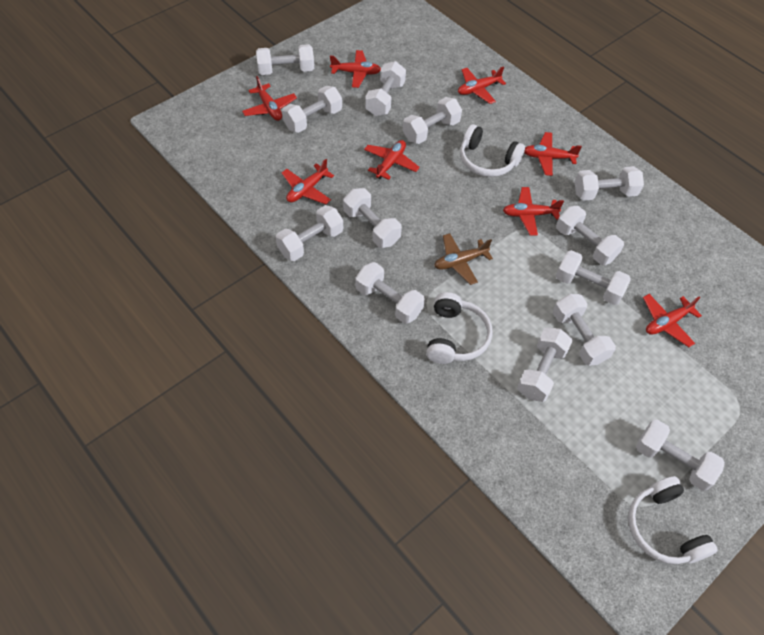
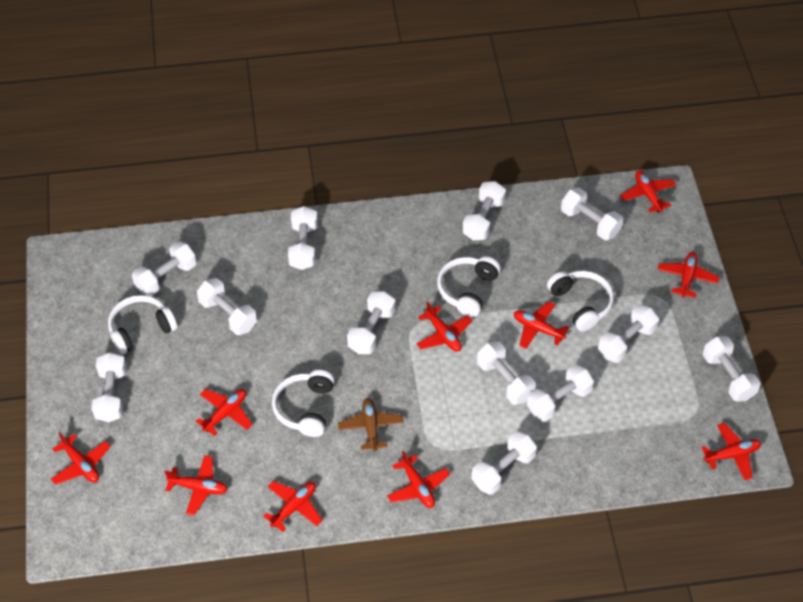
red plane: [242,76,297,121] [282,159,334,204] [330,50,381,88] [364,140,420,180] [458,66,506,104] [503,187,564,236] [524,132,582,176] [643,294,702,347] = 8 -> [51,432,111,485] [165,455,228,515] [195,389,253,436] [263,481,323,532] [387,451,450,508] [416,302,473,352] [514,301,569,349] [620,170,676,213] [658,252,719,298] [701,423,761,480] = 10
white dumbbell: [256,44,314,75] [276,205,343,261] [282,86,342,133] [343,188,402,248] [355,262,425,324] [365,61,406,116] [403,97,462,144] [517,328,573,402] [553,294,616,366] [556,206,624,265] [556,250,631,305] [575,166,644,201] [636,419,725,491] = 13 -> [91,352,126,422] [132,241,196,297] [197,278,257,335] [288,206,318,270] [347,291,396,354] [462,181,506,240] [471,431,537,495] [477,341,536,405] [527,364,594,422] [561,188,623,240] [598,305,659,363] [703,336,760,402] = 12
white headphones: [426,292,493,364] [460,124,525,177] [628,476,718,564] = 3 -> [108,295,177,355] [272,370,335,437] [437,256,501,317] [547,271,614,332] = 4

